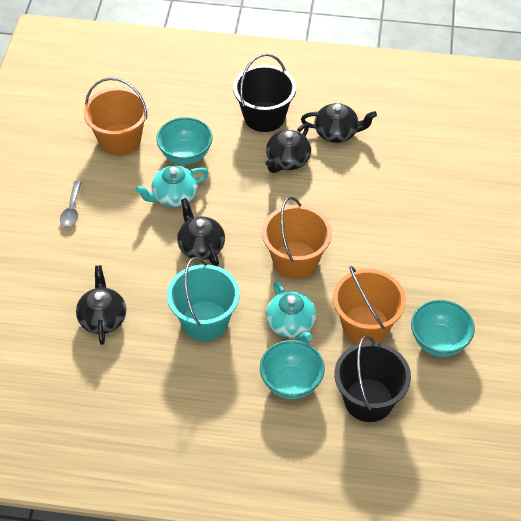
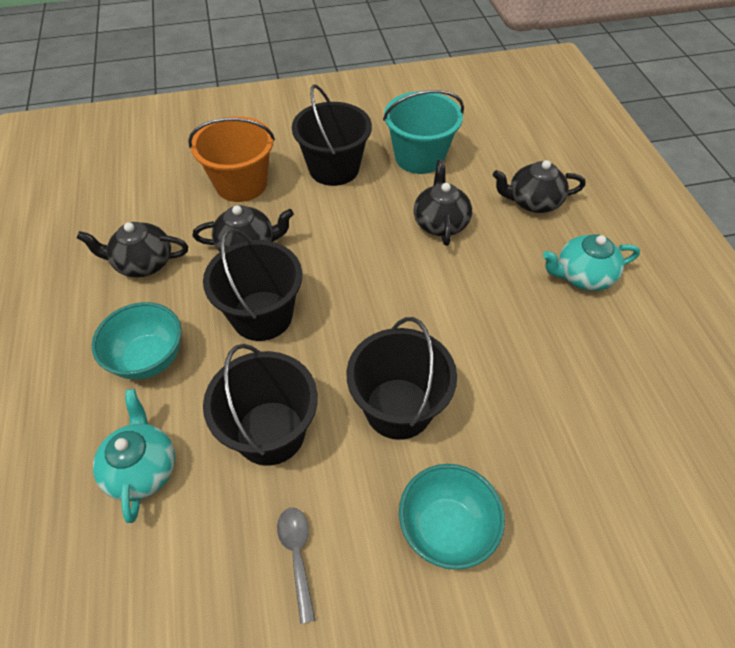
black bucket: [233,54,296,132] [334,335,411,422] = 2 -> [203,228,302,341] [203,344,318,466] [292,84,372,186] [346,317,457,440] = 4
orange bucket: [83,77,148,156] [262,196,332,279] [333,266,406,344] = 3 -> [188,116,275,202] = 1
turquoise bowl: [156,117,213,165] [260,340,325,399] [411,300,475,357] = 3 -> [92,302,182,380] [399,464,505,570] = 2

